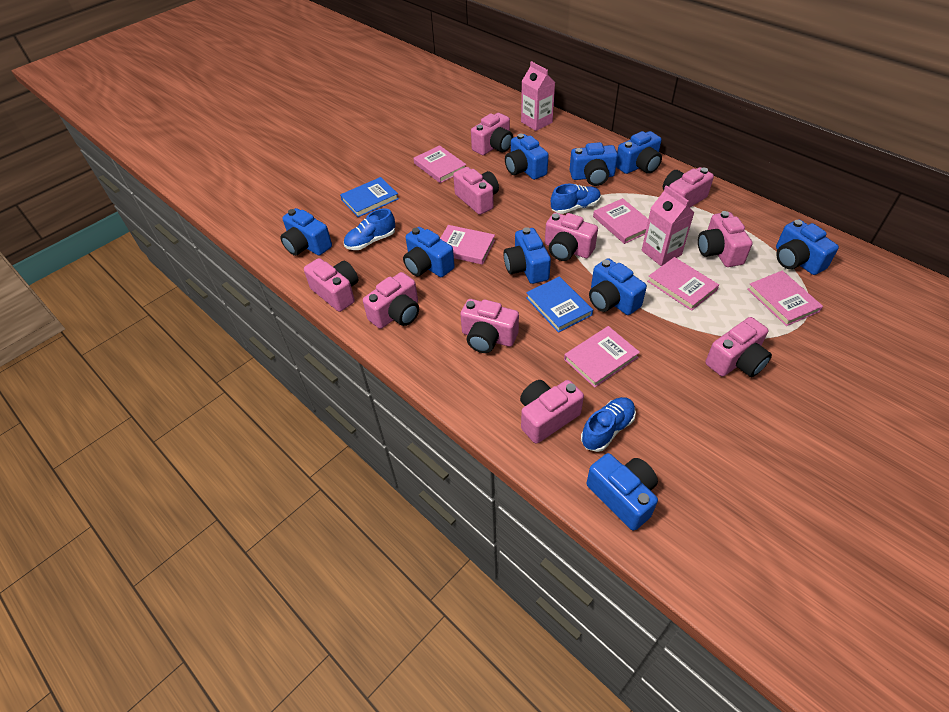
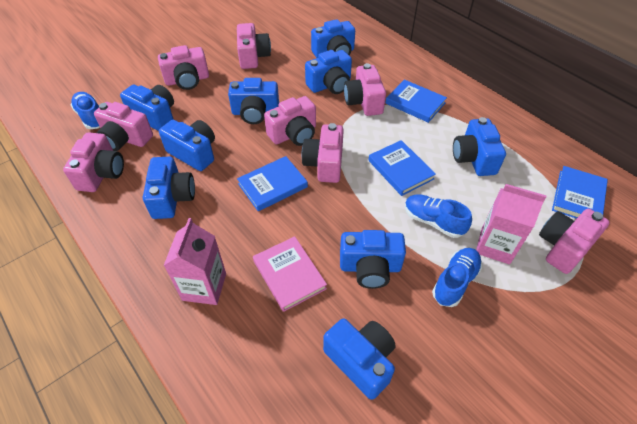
blue book: [340,177,399,217] [526,276,593,333] = 2 -> [237,156,308,211] [368,140,436,196] [385,80,447,123] [552,166,608,219] = 4
pink book: [413,145,466,183] [440,225,495,265] [564,326,640,388] [593,198,648,244] [647,257,719,311] [747,271,823,326] = 6 -> [253,236,327,312] = 1
pink camera: [304,258,358,312] [363,272,419,329] [453,167,499,215] [460,299,519,353] [471,113,513,155] [520,380,584,444] [545,213,598,261] [663,167,714,208] [698,211,753,267] [705,317,772,377] = 10 -> [63,132,124,192] [94,102,153,151] [158,45,209,90] [237,23,271,69] [264,96,316,146] [302,123,344,183] [344,63,386,116] [539,209,610,274] = 8

